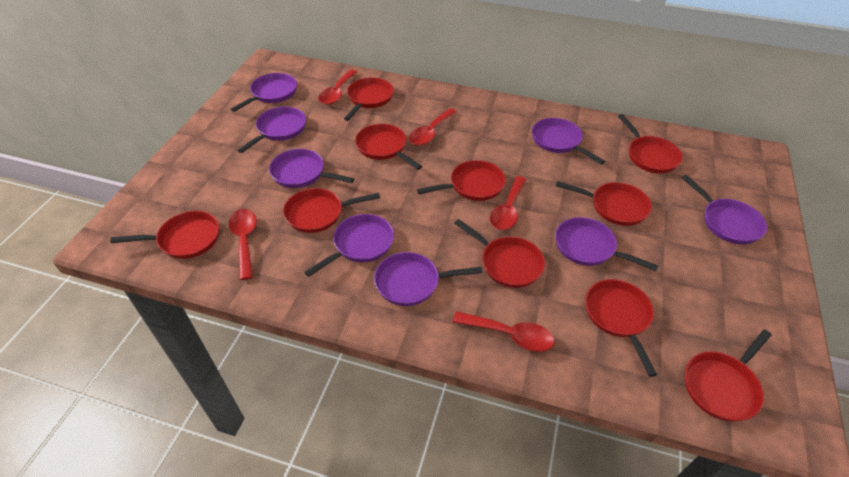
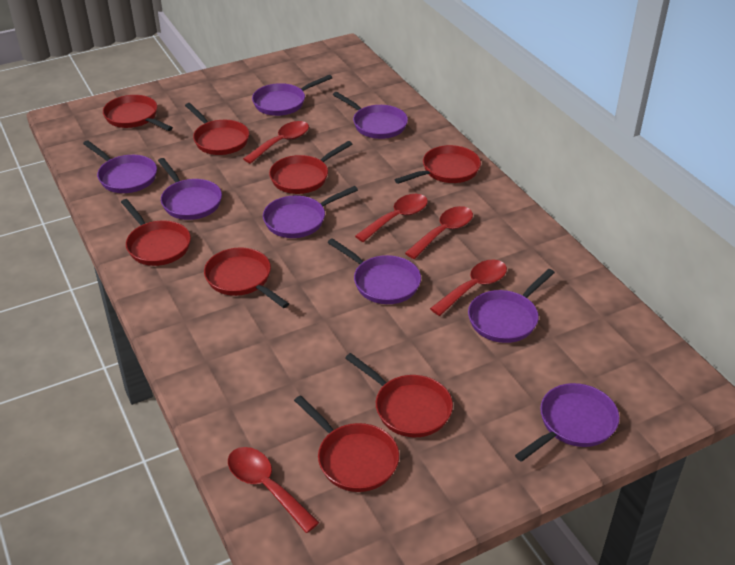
red pan: [110,211,219,259] [283,188,380,233] [344,77,394,121] [355,124,422,170] [417,160,506,201] [454,219,545,288] [556,181,652,226] [585,279,657,377] [618,114,683,173] [685,330,772,422] = 10 -> [103,95,173,131] [121,199,191,266] [185,103,249,155] [204,247,289,308] [269,141,352,194] [294,395,399,492] [345,353,453,437] [395,145,481,184] = 8

